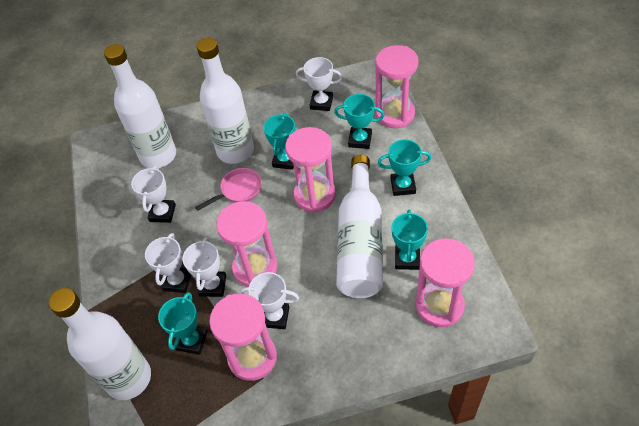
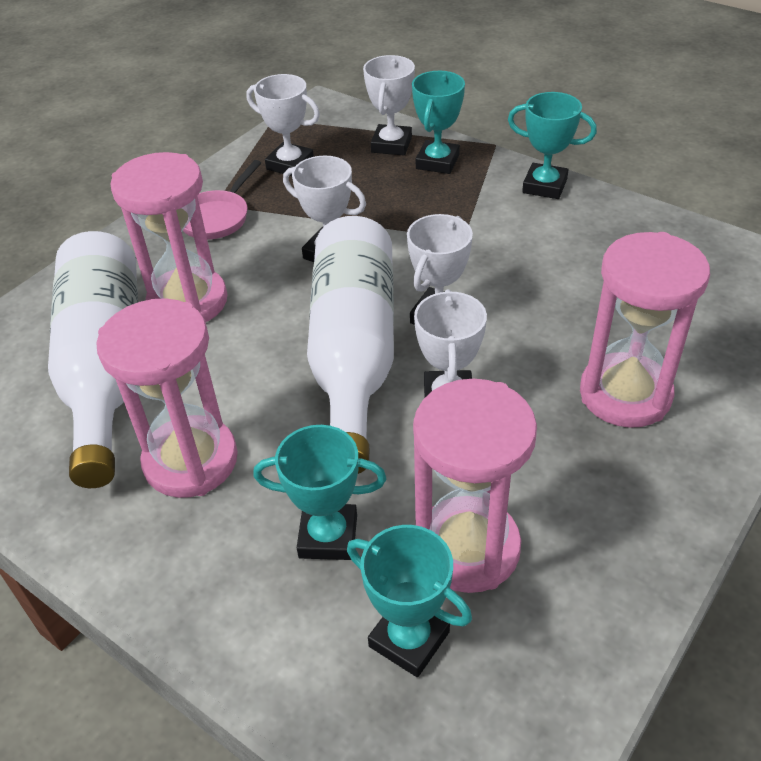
pink hourglass: [209,294,277,381] [216,201,277,287] [285,127,336,213] [375,45,419,128] [416,238,475,327] = 5 -> [96,298,238,498] [110,152,227,322] [413,379,537,593] [580,232,710,428] = 4
turquoise trophy: [158,292,208,355] [263,113,295,170] [334,94,385,149] [378,139,431,196] [391,209,428,270] = 5 -> [253,425,386,560] [347,525,472,677] [412,71,465,174] [508,92,597,199] = 4
white bottle: [49,288,151,400] [104,44,176,168] [197,38,254,164] [336,155,383,298] = 4 -> [48,231,138,488] [307,216,394,474] = 2

